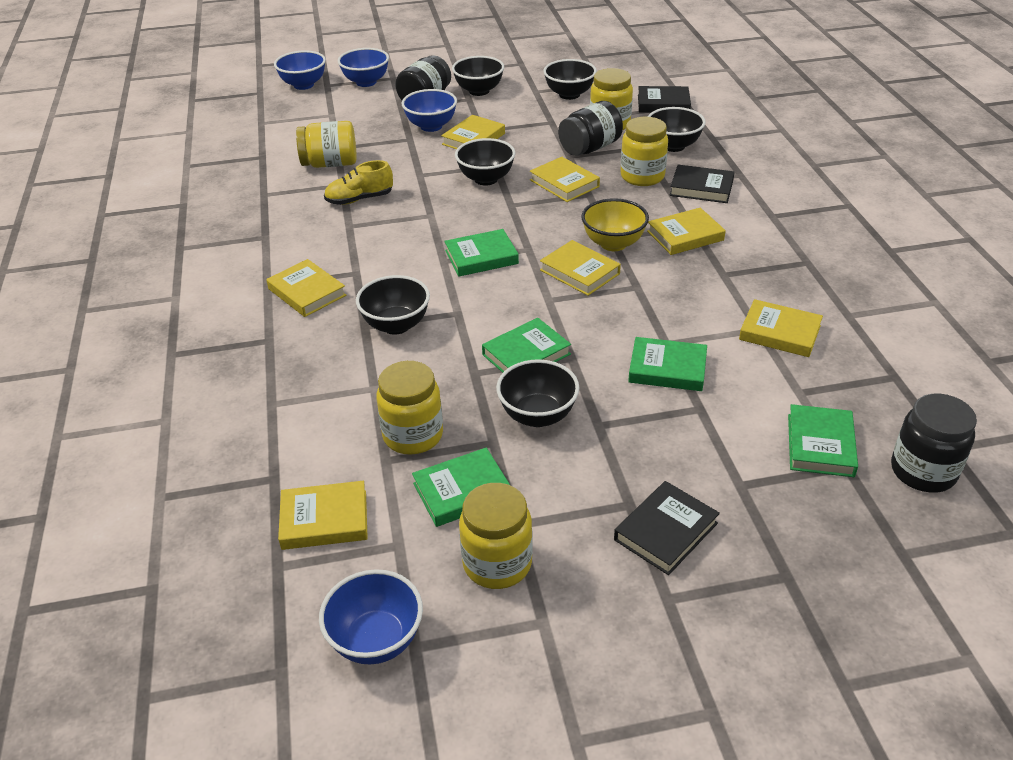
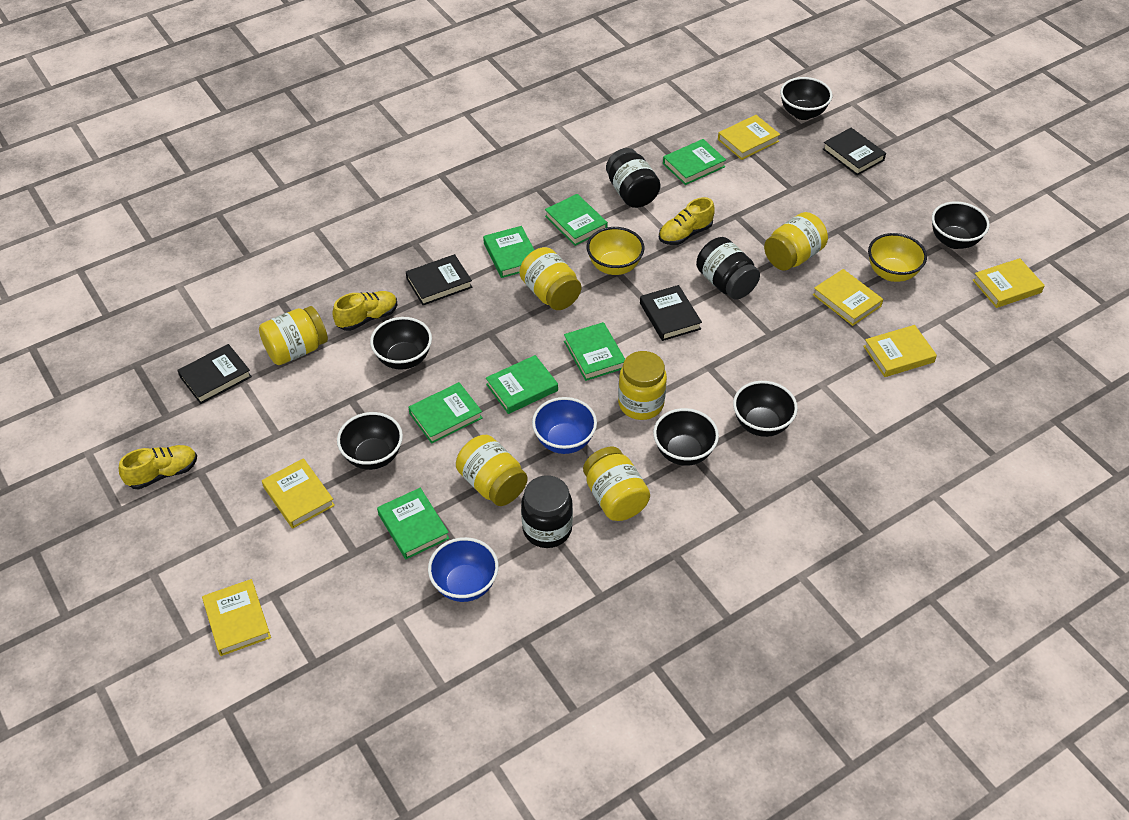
black book: [614,481,720,575] [638,86,691,113] [670,165,734,203] = 3 -> [177,344,252,404] [406,254,472,305] [640,285,702,341] [823,128,886,175] = 4
blue bowl: [274,50,326,90] [319,569,423,664] [338,48,389,87] [401,89,457,132] = 4 -> [428,537,499,602] [532,397,597,454] = 2
green book: [412,448,511,527] [444,229,519,276] [482,318,571,373] [628,337,707,391] [788,404,858,477] = 5 -> [377,488,449,559] [408,382,483,444] [483,226,534,278] [486,355,558,414] [545,194,608,246] [564,322,625,381] [663,139,726,185] = 7
yellow book: [266,259,346,317] [278,481,368,550] [441,115,505,149] [530,157,600,202] [540,240,621,296] [647,208,726,255] [739,299,823,357] = 7 -> [202,579,271,656] [262,458,335,529] [718,115,780,160] [813,269,883,326] [863,325,937,377] [973,258,1045,308] = 6
yellow bowl: [581,198,649,251] = 1 -> [587,227,644,275] [868,233,927,282] = 2
yellow jar: [296,121,357,168] [376,361,443,455] [459,483,533,589] [590,68,633,130] [620,117,668,186] = 5 -> [259,306,328,365] [456,435,528,506] [519,247,582,310] [583,447,650,521] [618,351,667,420] [764,212,828,271] = 6
yellow shoe: [324,160,393,205] = 1 -> [119,445,197,490] [332,291,397,331] [659,197,715,245] = 3

